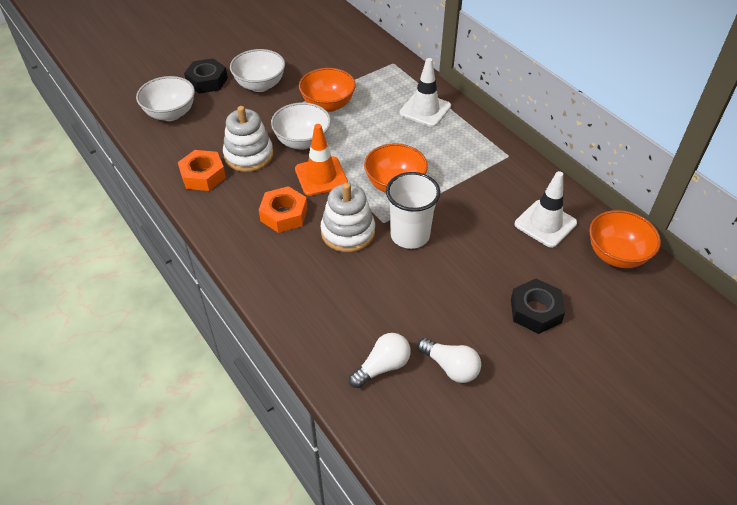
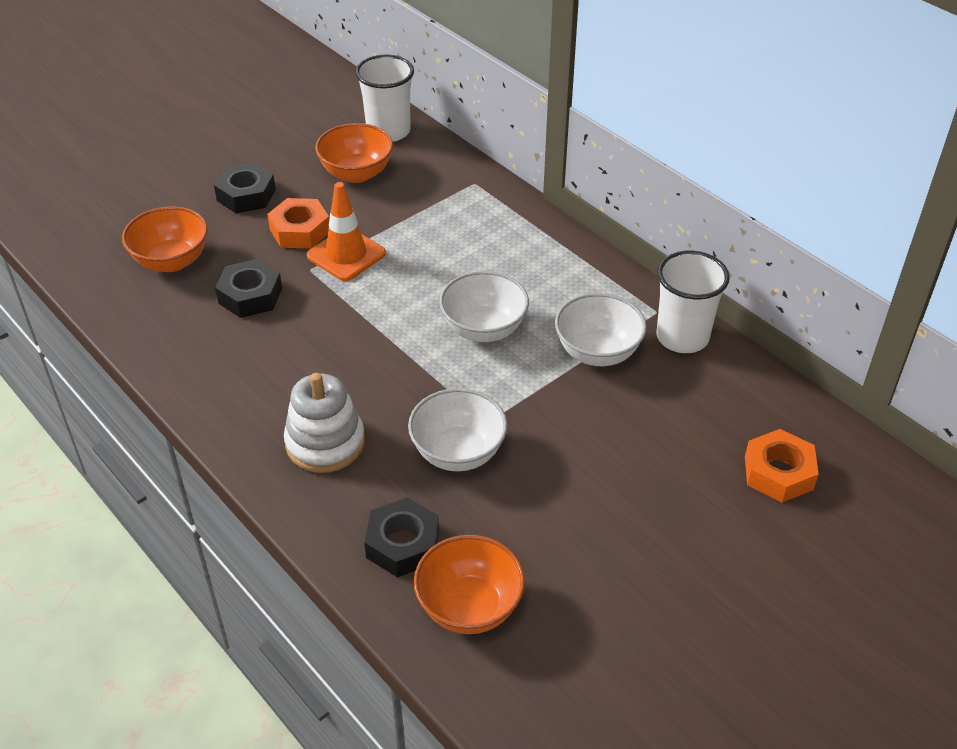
black nut: [184,58,228,94] [511,279,565,334] = 2 -> [214,162,276,213] [215,259,282,318] [364,497,439,577] = 3
white cup: [386,172,440,249] = 1 -> [355,54,414,142] [656,251,730,353] = 2
white light bulb: [349,333,411,388] [417,338,481,383] = 2 -> none = 0
white stacking toy: [223,106,273,172] [321,183,375,252] = 2 -> [284,373,365,473] = 1
white traffic cone: [399,58,451,127] [515,171,577,248] = 2 -> none = 0

